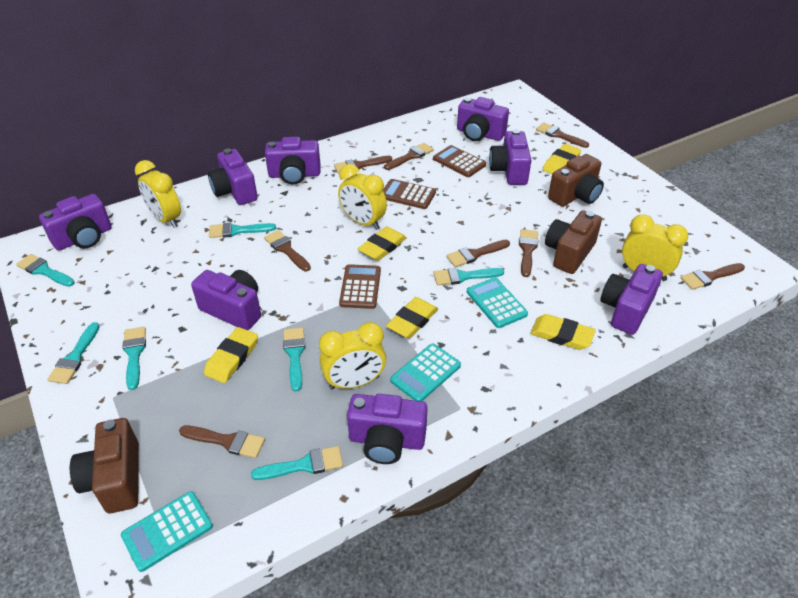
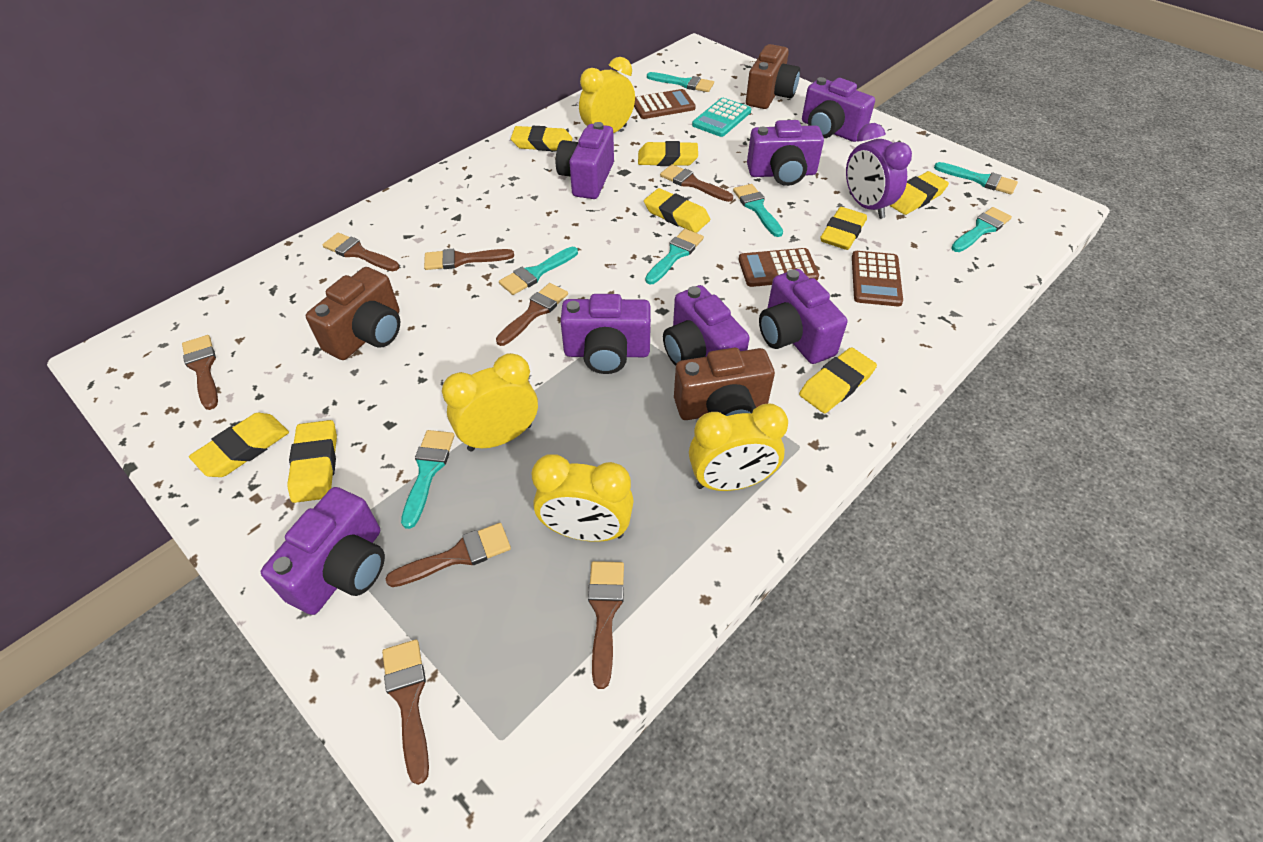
purple camera: [39,194,112,251] [191,270,261,330] [208,148,258,205] [265,137,321,185] [347,394,428,464] [457,97,509,141] [489,129,531,185] [601,264,663,335] = 8 -> [261,487,385,615] [556,122,614,199] [560,294,651,374] [663,285,749,366] [747,120,824,186] [759,269,847,364] [802,77,875,142] = 7
purple clock: none = 0 -> [846,123,912,219] = 1
turquoise calculator: [121,491,213,572] [390,344,461,401] [467,278,528,328] = 3 -> [692,98,751,137] = 1
yellow eraser: [204,327,258,383] [358,226,407,261] [386,297,438,338] [530,314,596,350] [543,144,581,174] = 5 -> [189,413,289,477] [287,420,337,503] [511,126,573,151] [638,141,698,166] [644,188,710,233] [799,347,877,413] [820,207,867,250] [889,171,949,215] = 8

